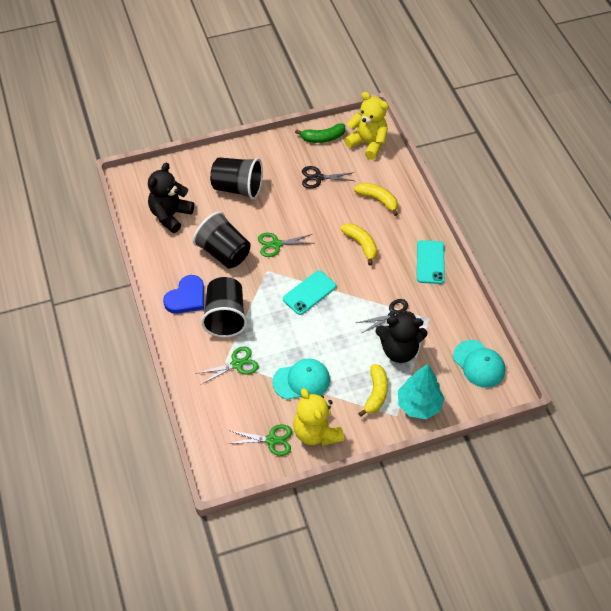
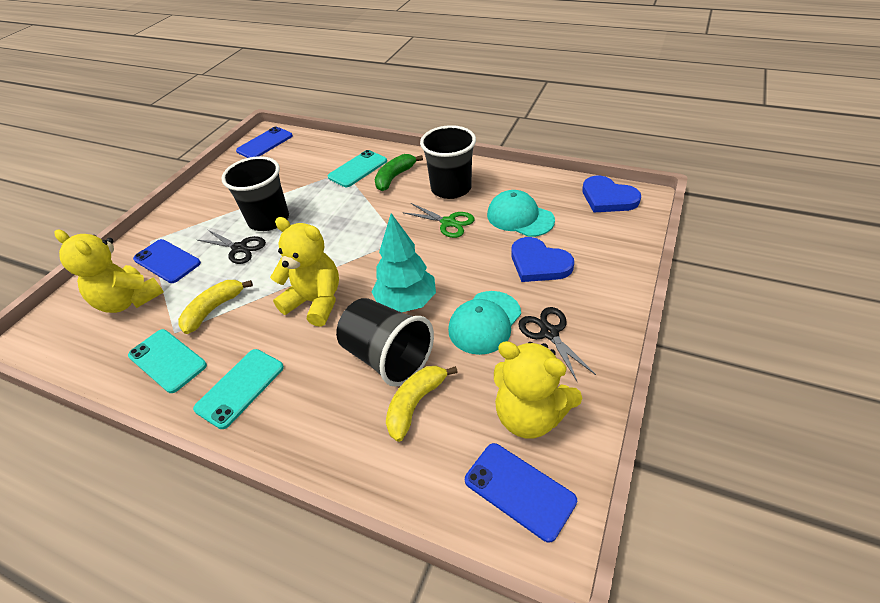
black teddy bear: [148,163,194,233] [376,310,427,363] = 2 -> none = 0
blue heart: [163,275,204,314] = 1 -> [511,237,574,282] [582,176,641,212] = 2
blue phone: none = 0 -> [133,239,201,283] [236,127,293,158] [465,443,577,543] = 3
green scissors: [196,346,259,384] [228,424,292,456] [258,233,313,257] = 3 -> [402,203,475,238] = 1
turquoise phone: [283,270,336,315] [417,240,445,284] = 2 -> [128,329,207,393] [193,349,284,429] [328,150,387,187] = 3
yellow banana: [341,224,377,266] [354,183,398,216] [358,364,388,417] = 3 -> [178,280,253,334] [386,366,458,442] = 2
yellow teddy bear: [293,388,344,446] [344,92,388,160] = 2 -> [55,230,164,313] [270,217,339,327] [494,341,582,439] = 3

